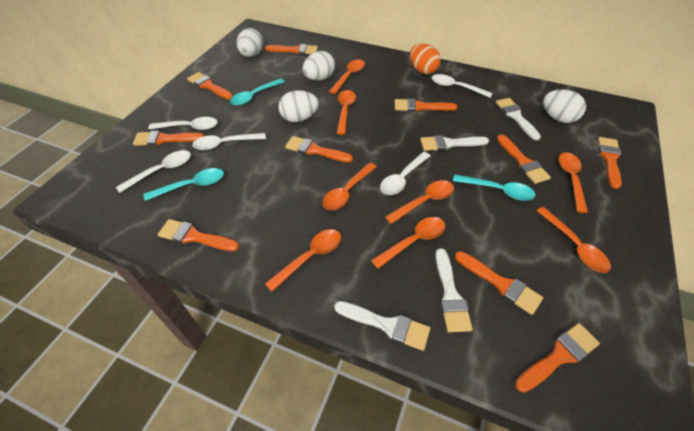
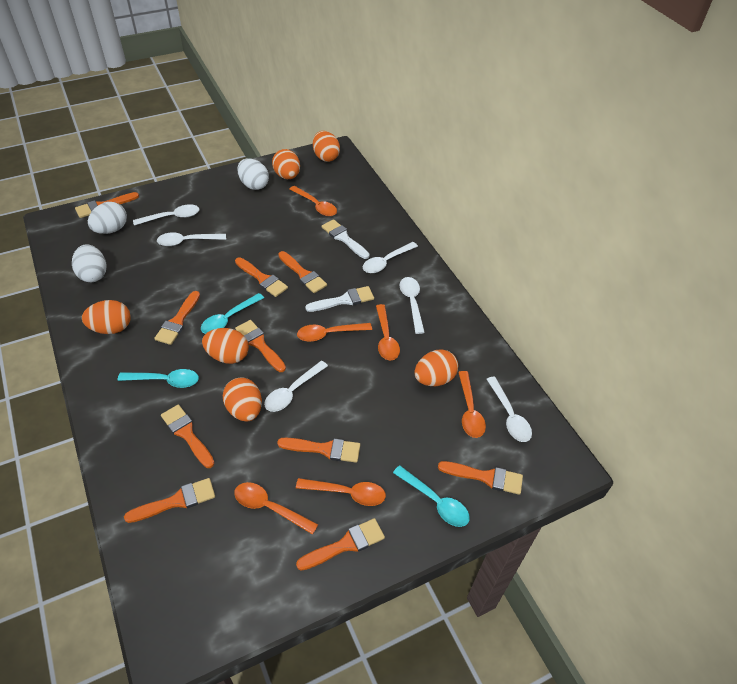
orange egg: [410,43,441,74] = 1 -> [82,300,131,334] [202,328,249,364] [223,378,262,421] [272,149,300,179] [313,131,340,162] [414,349,458,386] = 6
orange spoon: [265,229,341,292] [322,163,376,210] [329,60,365,94] [337,90,356,135] [371,217,445,269] [385,180,454,224] [536,207,611,273] [558,153,588,213] = 8 -> [234,482,319,535] [289,186,337,216] [296,478,386,506] [297,323,372,342] [376,304,400,360] [458,371,486,438] = 6
white brush: [334,301,430,351] [420,135,489,151] [435,248,473,332] [496,98,541,140] = 4 -> [305,286,374,312] [322,219,370,259] = 2
white egg: [237,28,263,57] [278,90,319,122] [303,51,335,81] [543,89,586,123] = 4 -> [72,244,107,282] [88,202,127,234] [237,159,269,190] = 3
white spoon: [116,150,191,193] [148,117,218,130] [192,133,266,150] [380,152,431,195] [432,74,493,98] = 5 -> [133,204,199,226] [157,232,226,246] [264,361,328,412] [363,242,418,273] [400,277,425,334] [486,376,532,442] = 6

